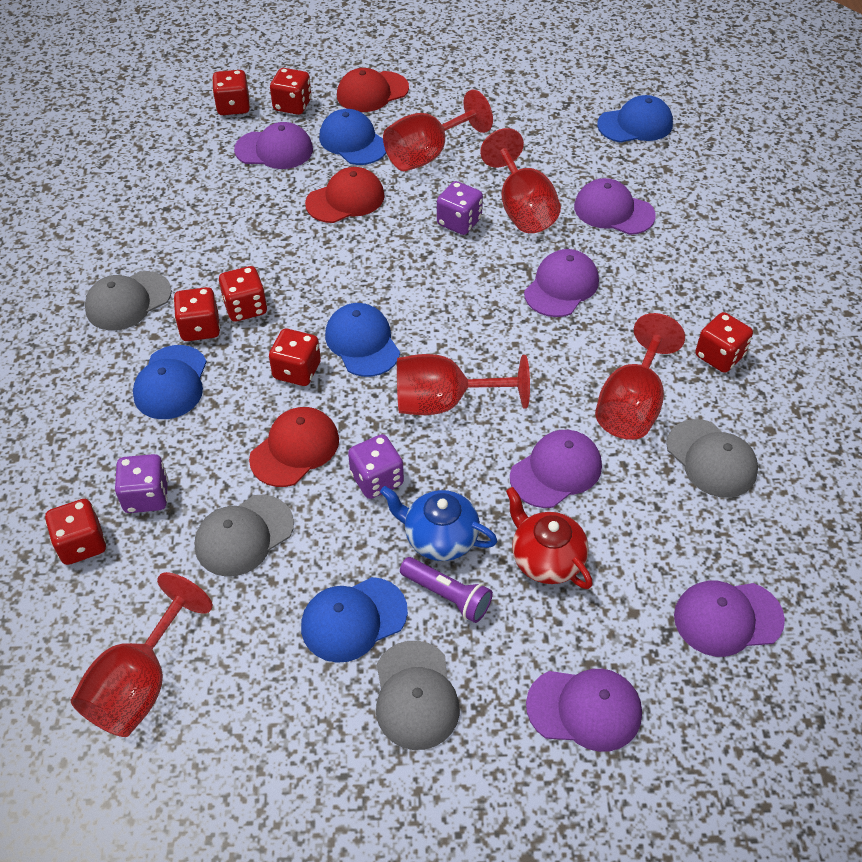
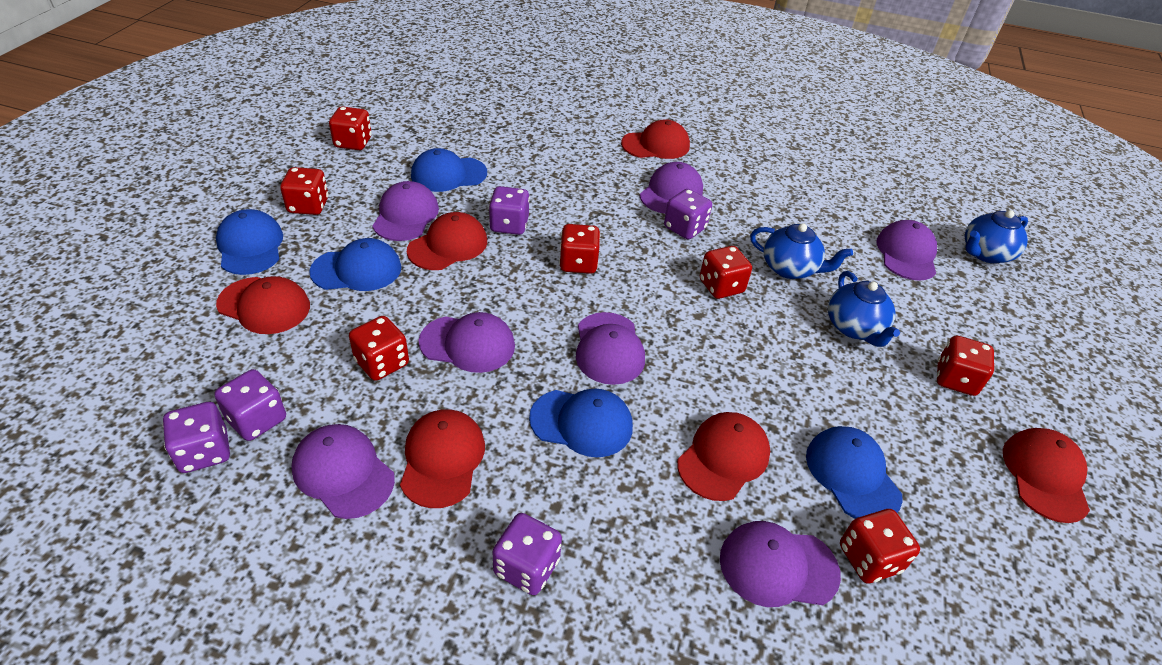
blue teapot: [380,486,497,561] = 1 -> [750,223,853,279] [828,271,900,347] [965,210,1028,263] = 3
grey cap: [85,271,172,330] [195,495,294,577] [376,641,460,750] [666,419,758,498] = 4 -> none = 0
purple cap: [234,122,313,169] [510,430,602,508] [524,249,599,317] [526,669,642,752] [574,178,656,235] [674,581,785,657] = 6 -> [291,424,395,519] [372,181,439,241] [419,312,515,373] [576,312,645,385] [640,162,703,214] [720,521,841,607] [876,220,937,281] = 7
purple dice: [115,454,168,513] [348,434,404,499] [437,181,483,235] = 3 -> [163,402,230,473] [214,369,286,441] [489,186,530,235] [492,513,562,595] [664,189,712,239] = 5
purple flashlight: [400,557,493,623] = 1 -> none = 0
red cap: [249,407,339,487] [305,167,385,223] [337,68,409,112] = 3 -> [216,276,310,334] [400,409,485,508] [407,212,487,270] [621,119,690,159] [677,412,770,501] [1003,428,1090,523] = 6
red goblet: [70,572,213,737] [383,90,493,171] [397,354,530,415] [480,128,561,233] [595,313,685,440] = 5 -> none = 0
red teapot: [506,487,593,589] = 1 -> none = 0

